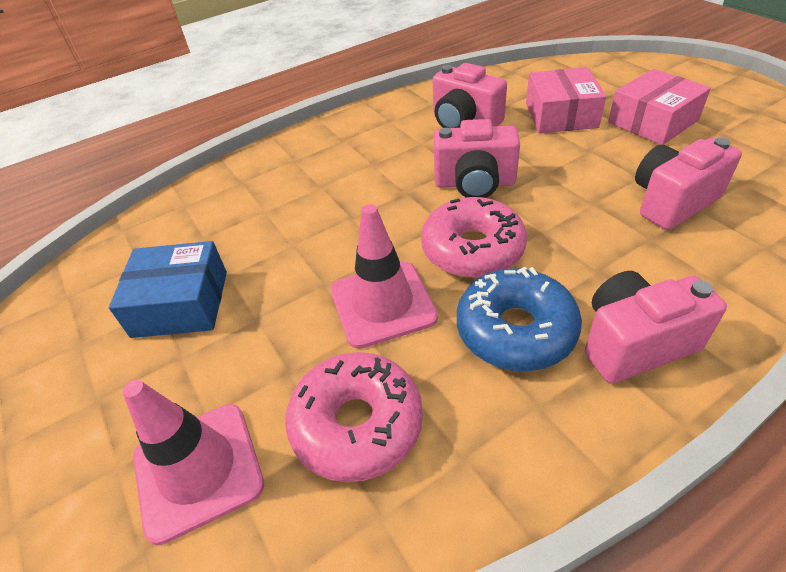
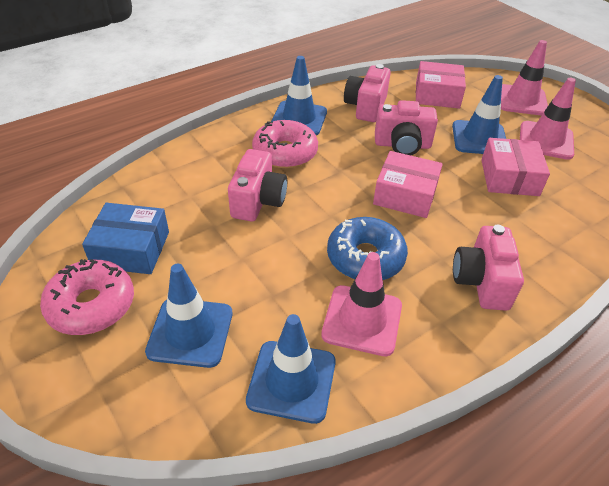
blue traffic cone: none = 0 -> [145,264,232,368] [246,314,336,424] [271,56,327,135] [452,75,506,154] = 4
pink box: [526,67,606,133] [608,69,711,145] = 2 -> [373,151,443,218] [416,61,466,108] [481,138,550,196] = 3
pink traffic cone: [122,380,264,545] [331,204,438,349] = 2 -> [321,252,402,356] [501,40,548,116] [520,78,576,160] = 3

